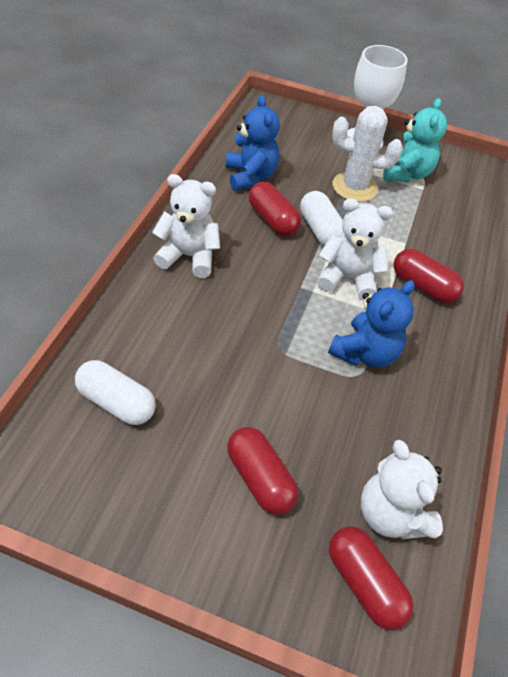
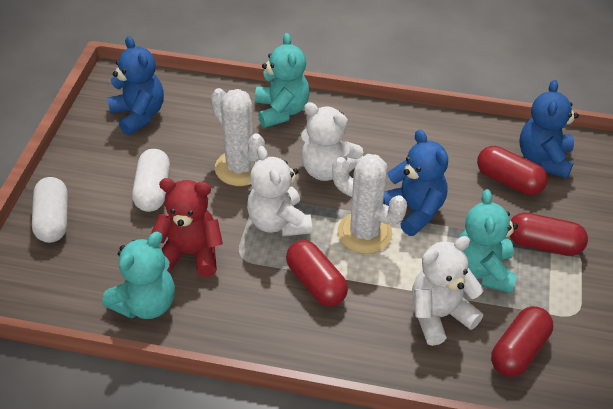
blue teddy bear: [226,95,280,191] [328,280,415,368] = 2 -> [107,36,164,135] [383,130,448,236] [519,80,579,179] = 3
red teddy bear: none = 0 -> [150,178,223,277] = 1
turquoise teddy bear: [383,98,447,182] = 1 -> [103,232,175,319] [255,33,309,128] [458,189,518,293] = 3
white cactus: [332,106,403,202] = 1 -> [211,88,265,186] [332,154,407,254] = 2
white goblet: [347,45,408,149] = 1 -> none = 0

